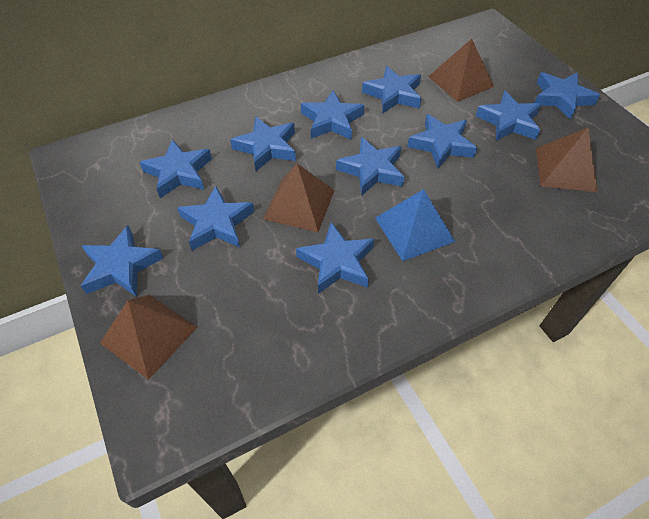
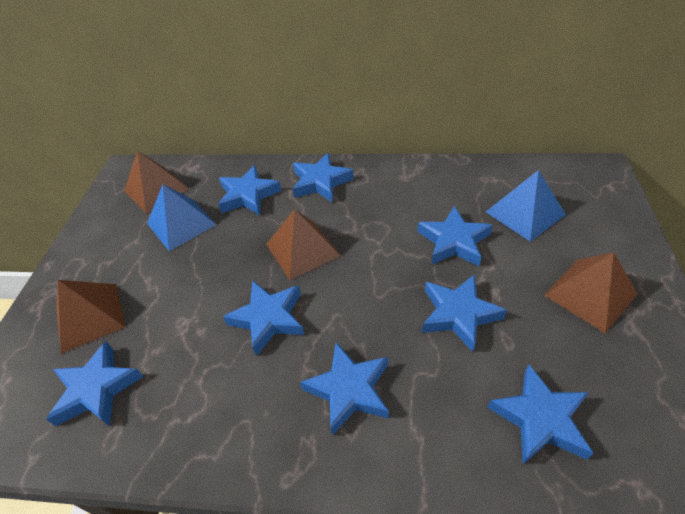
blue pyramid: [375,189,455,261] = 1 -> [147,184,216,251] [486,170,566,242] = 2
blue star: [81,225,163,297] [139,139,212,198] [177,186,254,251] [230,117,296,171] [296,222,374,294] [301,90,364,140] [336,137,404,196] [362,66,421,114] [407,114,477,168] [476,91,542,141] [534,73,600,120] = 11 -> [46,342,143,427] [218,165,282,215] [223,281,304,356] [293,153,354,203] [300,342,389,435] [418,206,493,266] [422,274,507,352] [488,364,593,464] = 8

